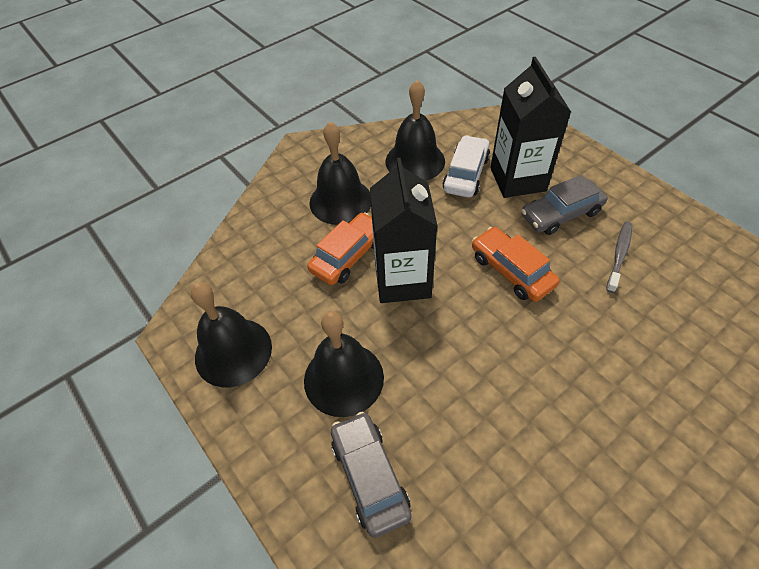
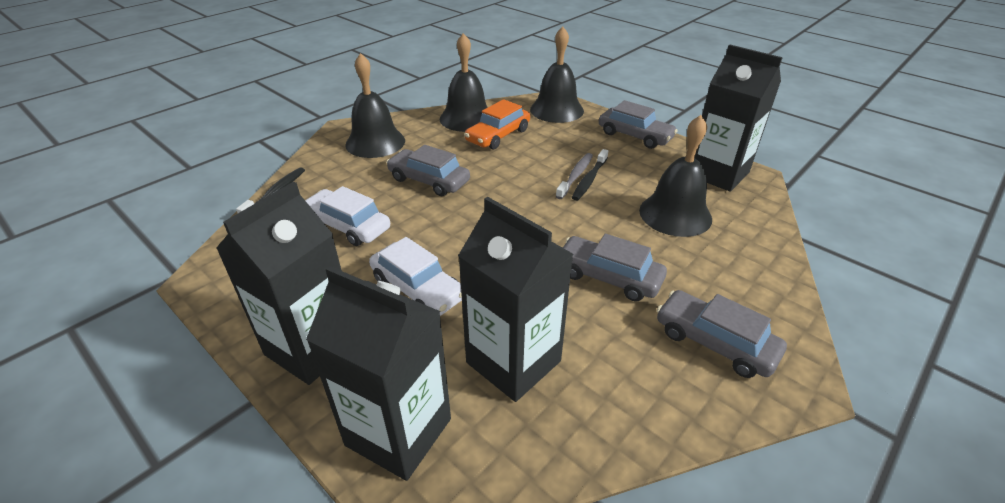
black carton: [370,158,437,303] [490,57,571,198] = 2 -> [216,181,342,385] [306,266,451,481] [458,197,573,402] [695,44,783,192] = 4
black toothbrush: none = 0 -> [236,167,305,213] [572,149,608,201] = 2
grey car: [331,412,412,538] [521,175,608,235] = 2 -> [386,145,470,196] [563,234,667,302] [599,100,678,149] [657,290,787,378] = 4
orange car: [307,212,374,285] [472,227,559,302] = 2 -> [464,99,530,150] = 1
white car: [443,135,490,198] = 1 -> [305,186,390,246] [369,237,462,316] = 2

